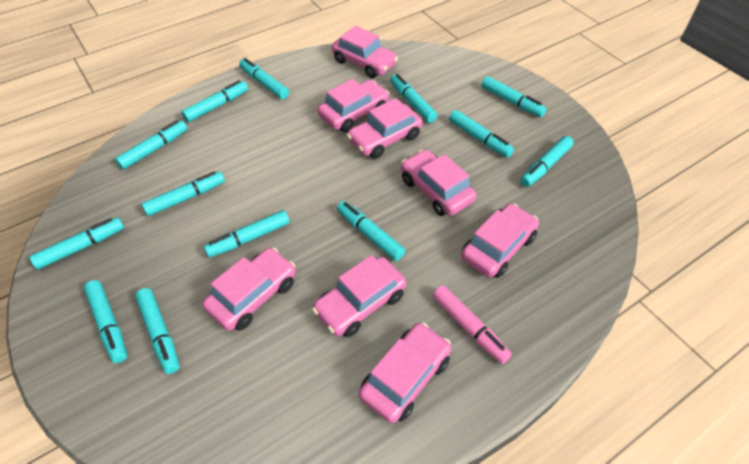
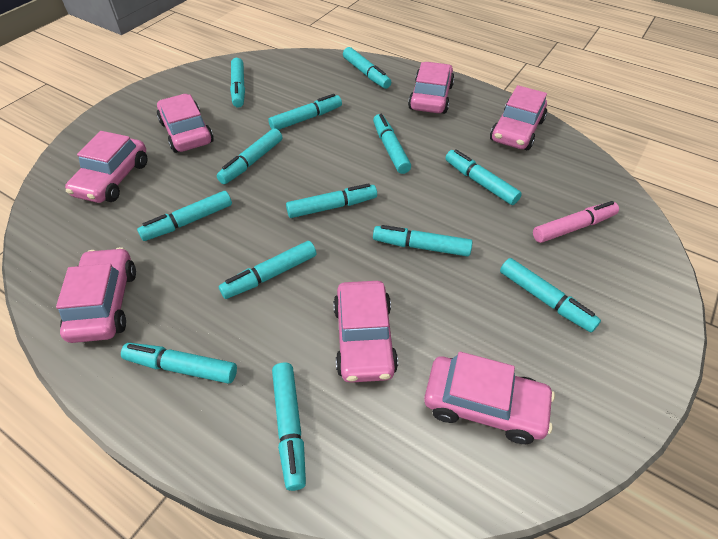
pink car: [202,248,296,331] [312,255,407,337] [318,79,389,132] [332,26,398,78] [347,98,423,159] [359,322,451,423] [401,149,477,216] [461,203,539,278] = 8 -> [56,247,136,343] [65,131,147,203] [157,94,214,153] [333,281,398,383] [408,62,455,114] [424,352,555,444] [490,85,547,150] = 7

